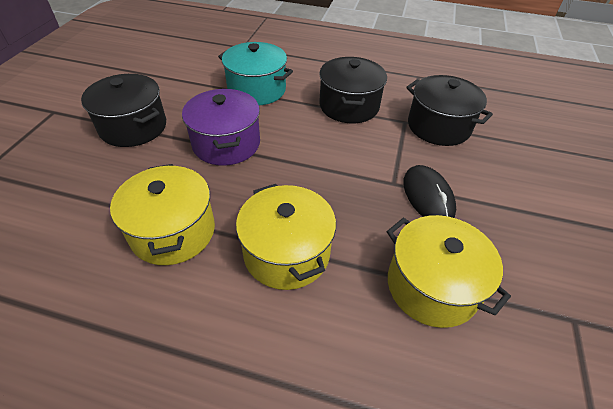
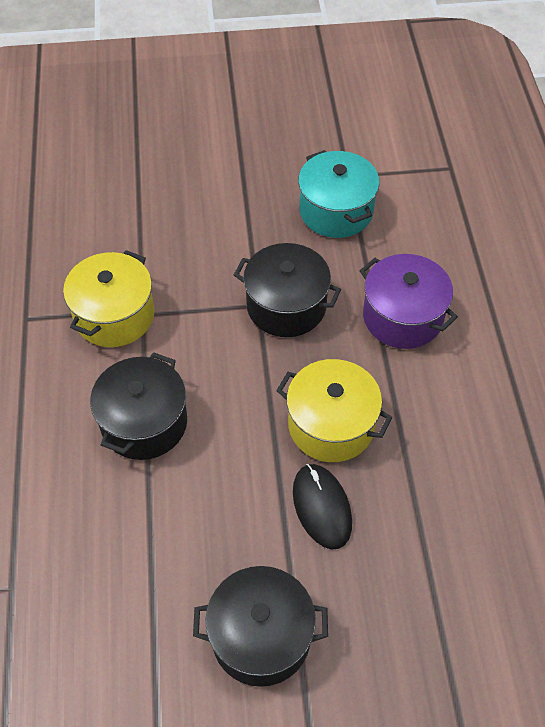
yellow pot: [110,164,215,265] [236,184,336,290] [387,215,511,328] = 3 -> [63,250,154,347] [276,359,392,462] = 2

